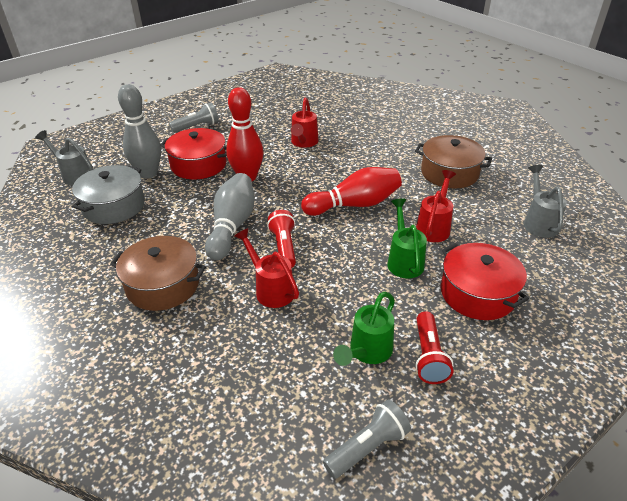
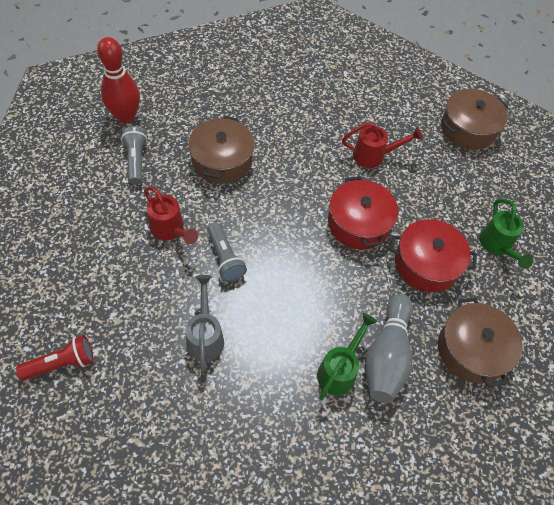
brown pot: [110,236,206,311] [415,135,492,189] = 2 -> [189,116,254,184] [438,297,522,387] [441,89,508,150] = 3
grey bowling pin: [118,84,161,178] [205,173,255,260] = 2 -> [365,294,413,403] = 1
grey pot: [72,165,145,224] = 1 -> none = 0
grey watering can: [35,130,93,186] [523,165,567,238] = 2 -> [186,275,224,371] = 1
red bowling pin: [226,87,263,181] [301,167,402,216] = 2 -> [97,37,140,124] = 1
red flashlight: [267,210,296,267] [415,311,453,384] = 2 -> [16,335,94,381] = 1
red watering can: [234,228,299,308] [291,98,319,148] [416,170,456,242] = 3 -> [144,186,198,244] [342,122,423,168] = 2

